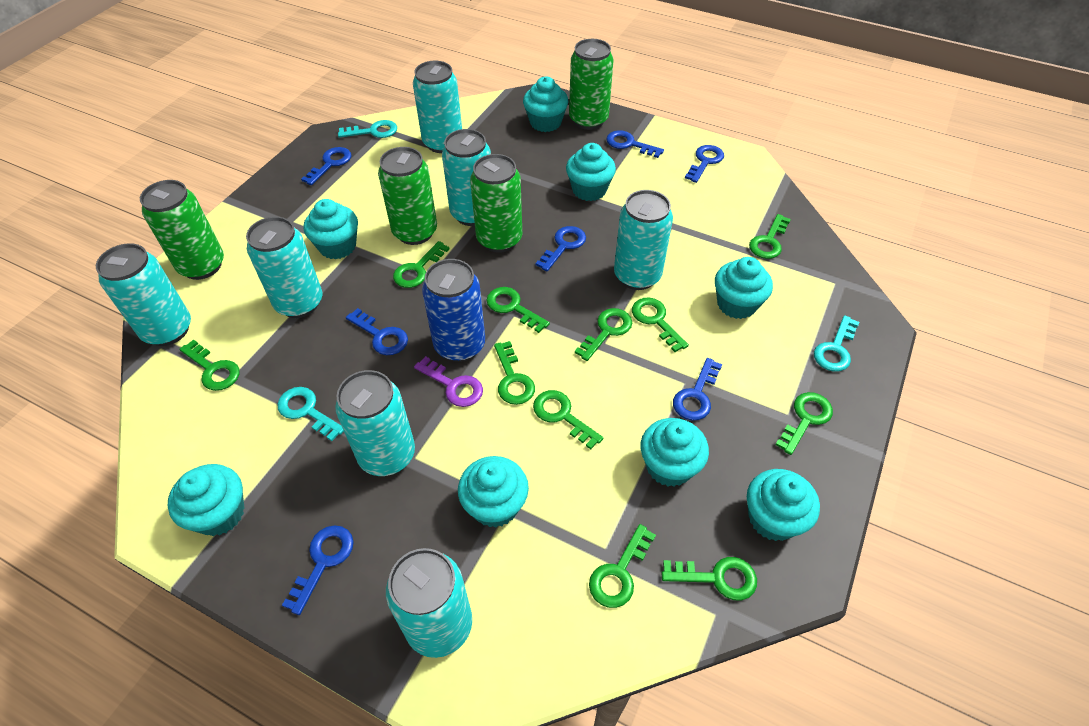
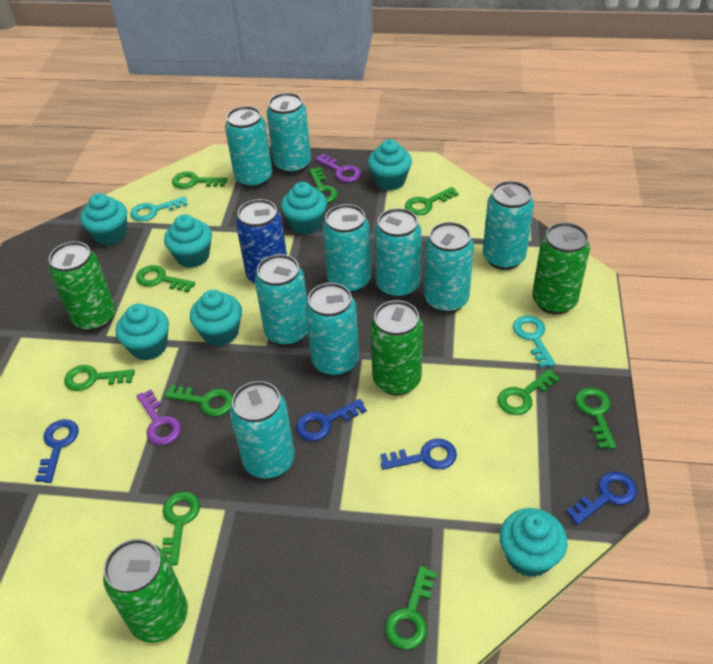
blue key: [282,525,354,615] [301,147,351,185] [346,308,408,355] [535,226,586,271] [606,130,664,158] [673,358,722,421] [685,145,724,183] = 7 -> [35,419,79,483] [296,399,367,441] [380,438,457,470] [566,472,637,525] = 4
green key: [179,340,240,391] [393,241,450,288] [486,287,550,333] [494,341,535,405] [533,390,603,449] [575,308,632,361] [589,524,656,608] [632,297,689,352] [661,557,757,601] [749,214,791,259] [775,392,833,455] = 11 -> [64,365,135,391] [136,265,195,292] [162,491,200,566] [164,385,233,417] [172,172,227,189] [309,167,338,203] [385,566,437,650] [405,187,459,215] [497,369,560,415] [575,388,616,449] = 10
purple key: [414,356,483,407] = 1 -> [137,389,181,445] [315,154,361,182] = 2
turquoise can: [96,243,191,346] [246,217,322,318] [335,370,415,476] [386,548,472,658] [413,61,462,153] [442,129,491,226] [614,190,673,290] = 7 -> [225,106,272,188] [230,381,295,479] [255,254,308,346] [267,93,311,174] [305,283,359,376] [323,204,371,294] [374,208,422,298] [424,222,474,313] [483,181,534,270] = 9
turquoise cupcake: [168,464,244,536] [304,199,358,259] [458,456,529,527] [523,77,568,132] [566,143,616,201] [640,418,709,487] [715,257,773,319] [747,469,820,541] = 8 -> [80,193,127,246] [116,304,169,360] [164,214,212,268] [190,290,242,346] [281,182,327,234] [368,139,412,191] [499,508,567,577] = 7
turquoise key: [277,387,344,441] [338,120,397,138] [814,315,859,372] = 3 -> [130,196,188,221] [513,316,555,368] = 2

